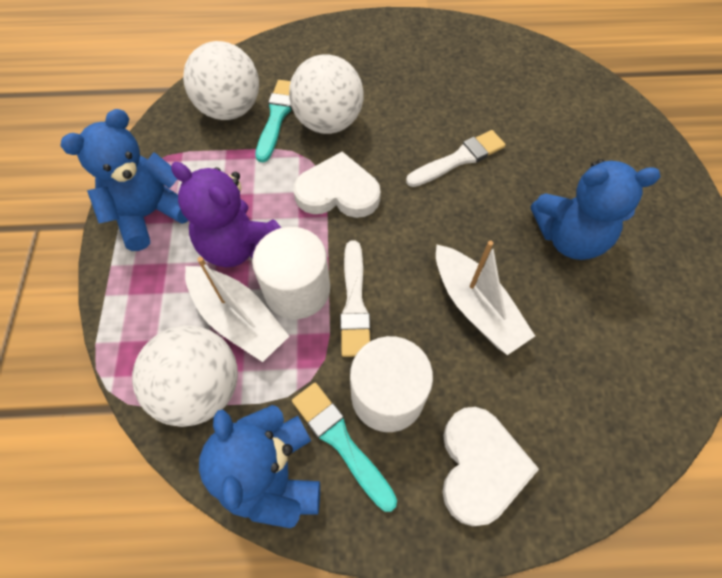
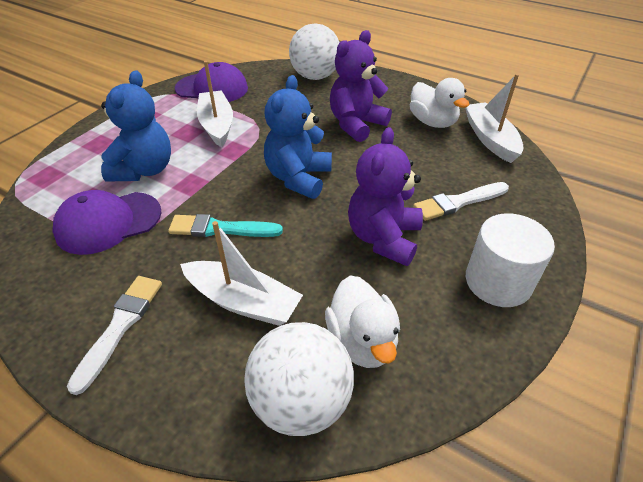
blue teddy bear: [60,109,189,251] [199,405,320,528] [531,159,661,260] = 3 -> [101,70,171,182] [264,75,332,199] = 2
purple cap: none = 0 -> [53,190,162,255] [175,62,248,102] = 2
purple teddy bear: [171,162,281,267] = 1 -> [330,30,392,142] [348,127,423,266] = 2
turquoise brush: [256,80,292,162] [292,383,397,512] = 2 -> [168,214,283,237] = 1
white ball: [132,325,238,427] [183,41,259,120] [289,54,364,134] = 3 -> [244,322,354,436] [289,23,339,80] = 2
white boat: [185,257,289,362] [436,241,535,355] = 2 -> [180,221,303,326] [197,61,233,147] [465,74,524,163] = 3
white cylinder: [252,227,330,319] [350,336,433,432] = 2 -> [466,213,555,307] = 1
white duck: none = 0 -> [325,275,400,368] [410,78,470,128] = 2
white heart: [293,151,381,218] [443,407,539,526] = 2 -> none = 0

